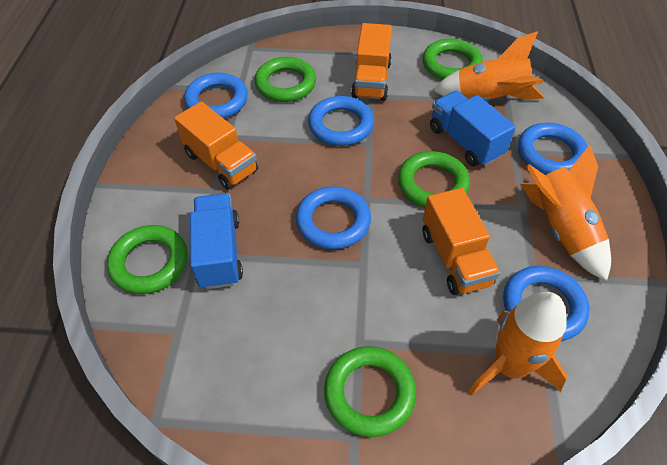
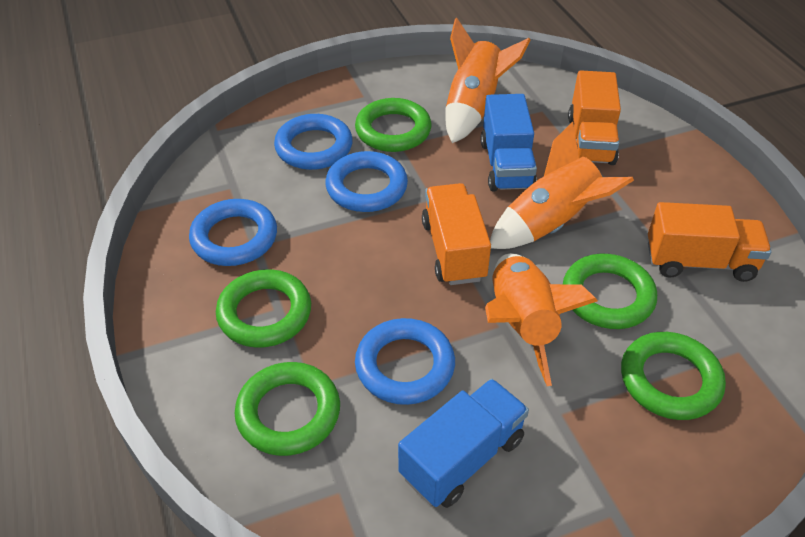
blue ring: [184,73,248,118] [296,186,371,250] [308,96,374,146] [503,266,589,341] [518,123,588,175] = 5 -> [189,199,277,266] [274,114,353,170] [326,151,408,212] [355,318,455,405] = 4

